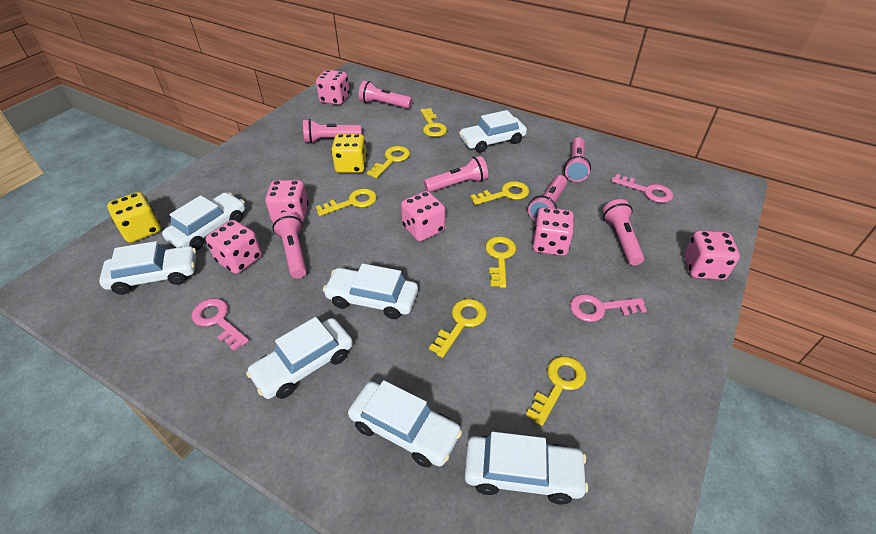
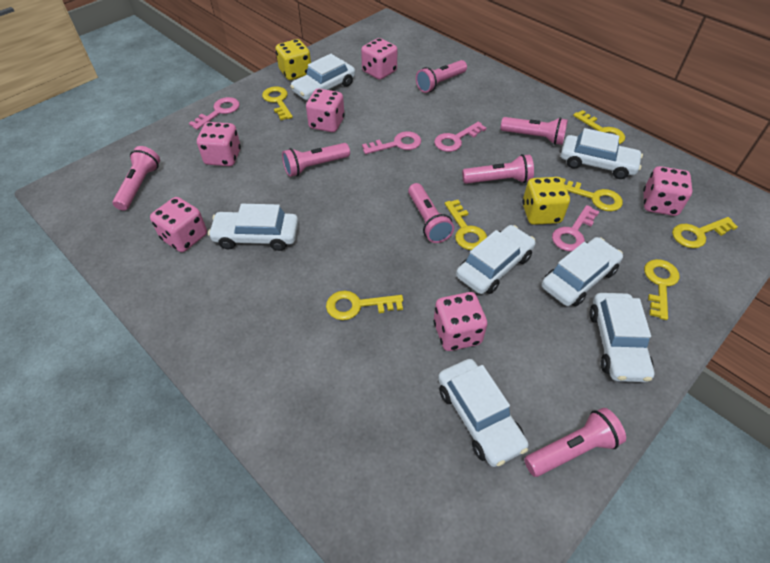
pink key: [192,298,249,351] [570,294,647,322] [611,174,673,203] = 3 -> [189,97,240,130] [362,131,421,154] [434,122,486,152] [552,205,599,251] = 4

